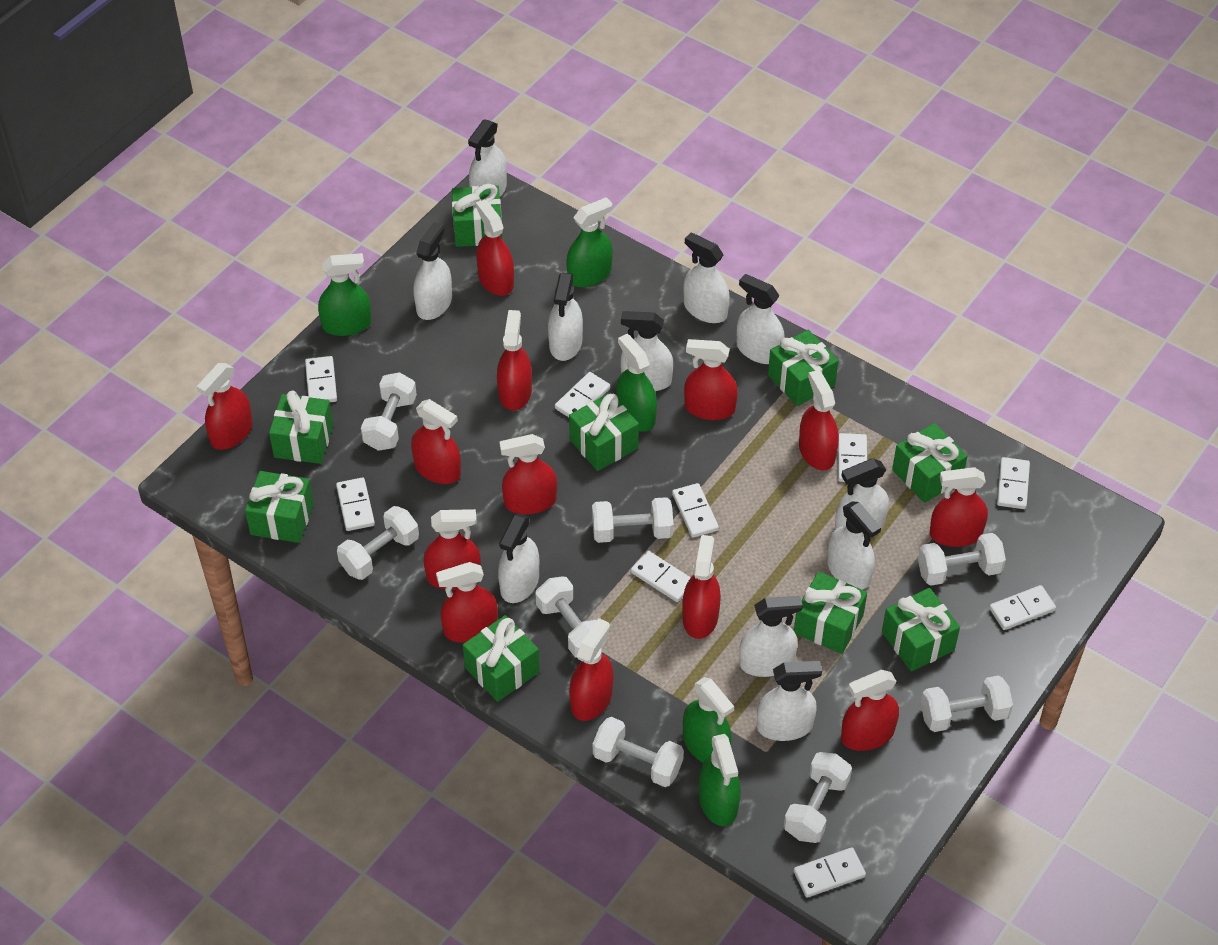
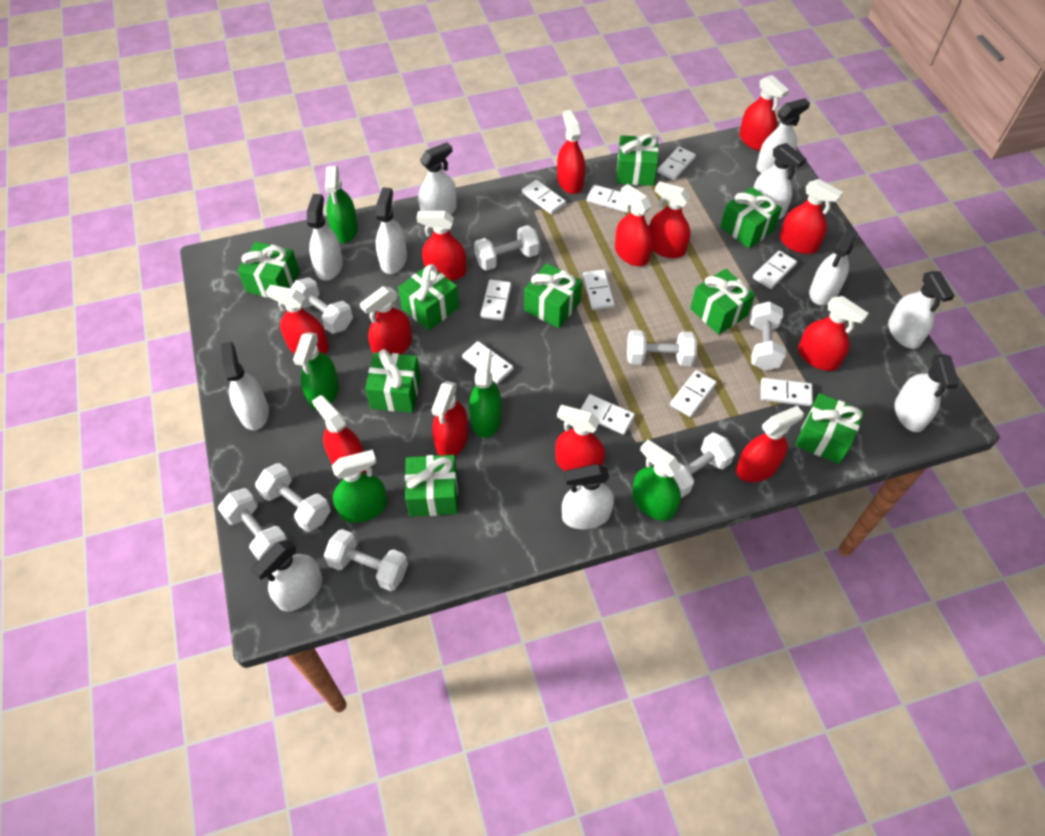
white domino: [305,356,337,402] [336,478,375,531] [555,372,610,417] [631,551,691,602] [672,483,719,537] [794,847,866,897] [838,433,867,482] [989,585,1056,630] [997,457,1030,509] = 9 -> [462,341,514,384] [481,280,512,320] [522,180,566,214] [581,394,635,435] [583,270,615,310] [587,185,627,212] [657,147,696,180] [670,370,717,417] [753,250,797,289] [761,378,813,406] = 10

